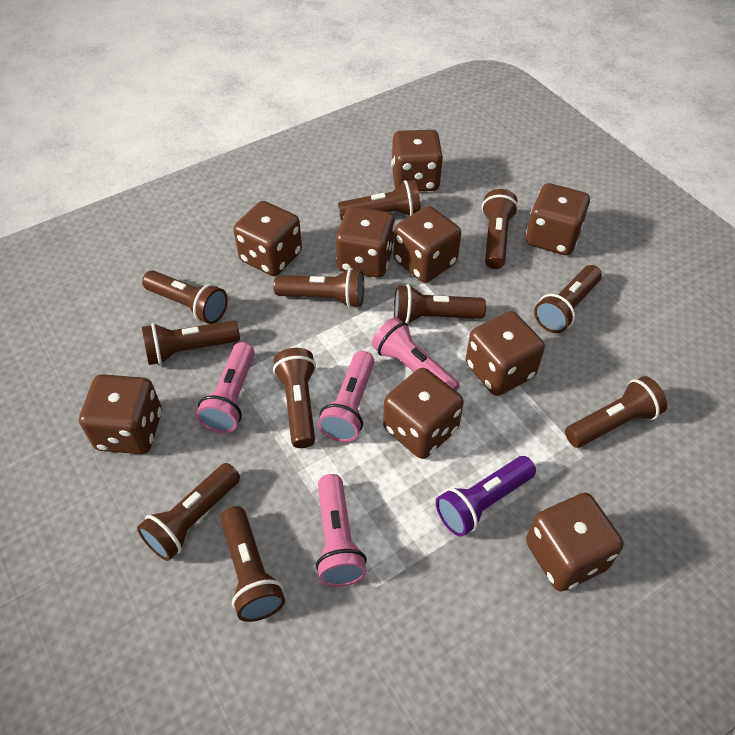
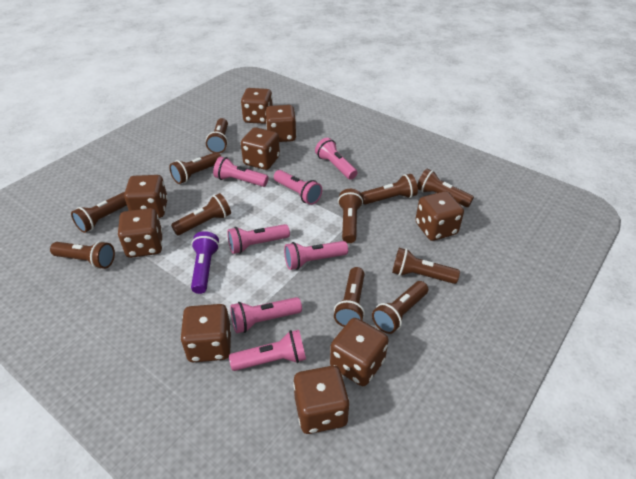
pink flashlight: [196,342,254,433] [316,474,367,587] [318,351,374,442] [372,317,460,391] = 4 -> [213,156,268,187] [227,224,290,254] [229,330,306,371] [230,297,302,333] [274,170,322,205] [284,241,348,270] [315,138,358,180] = 7

